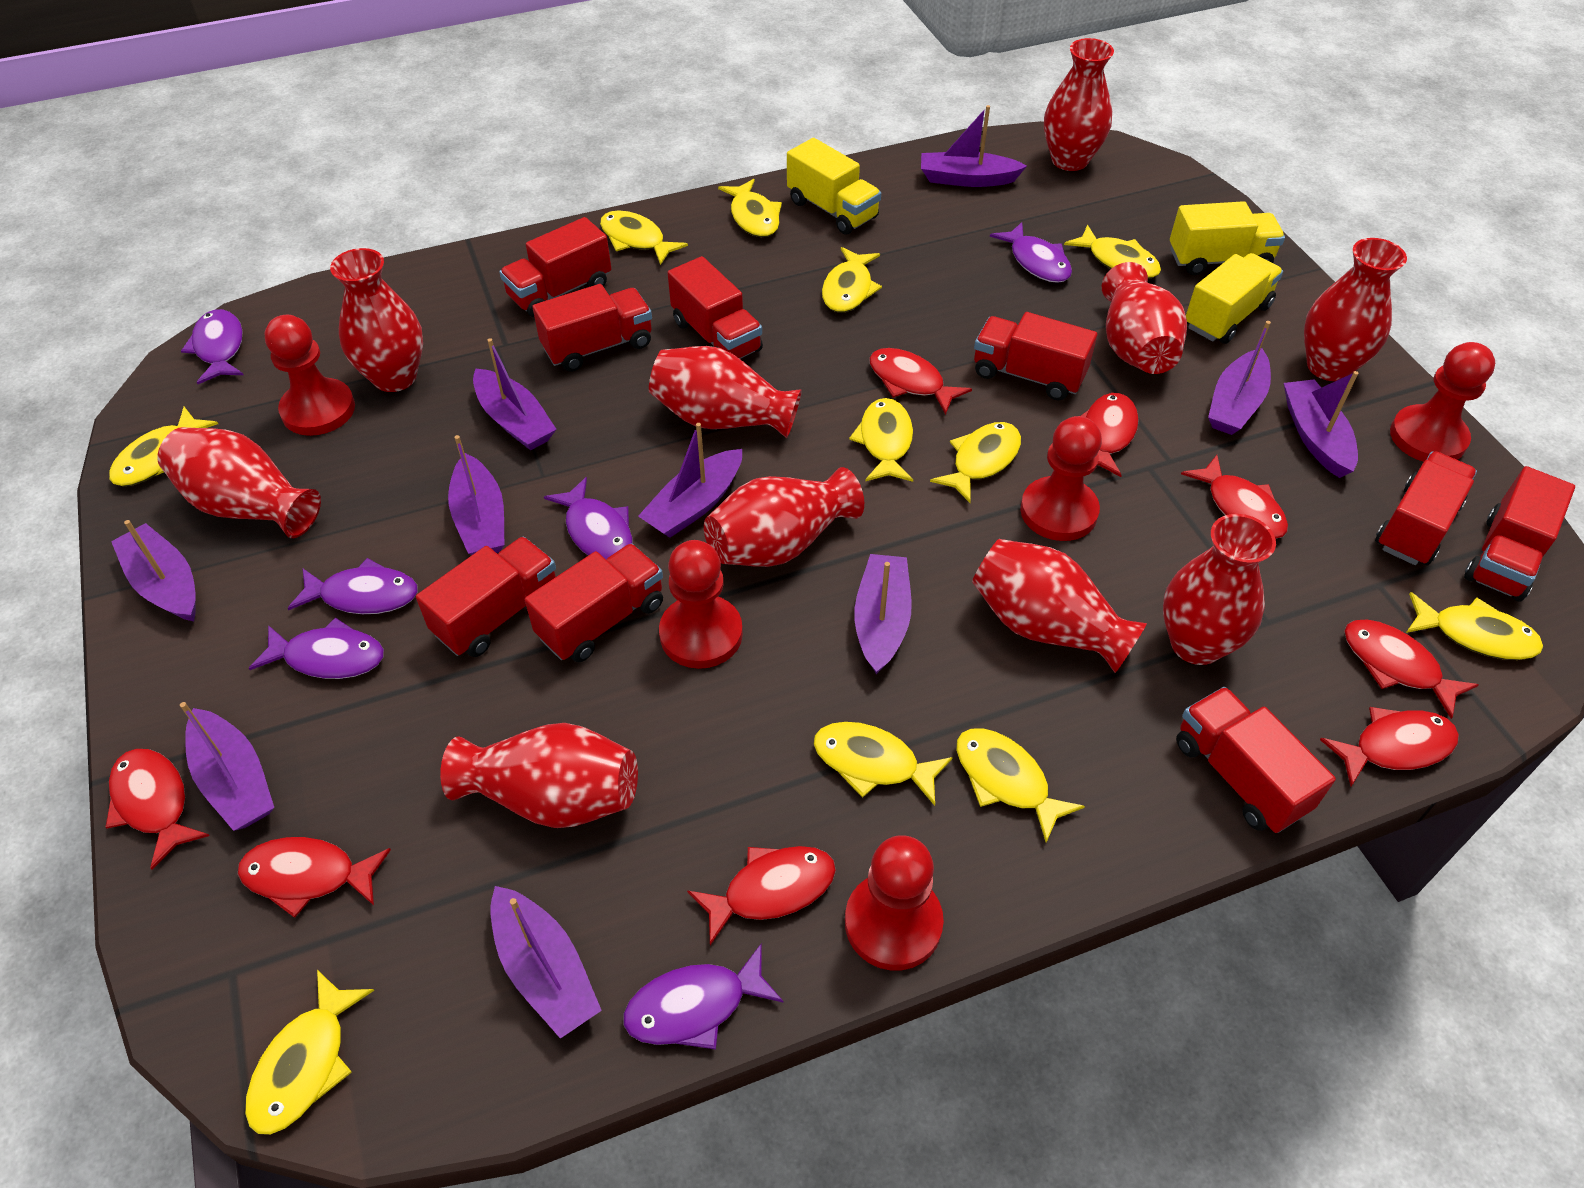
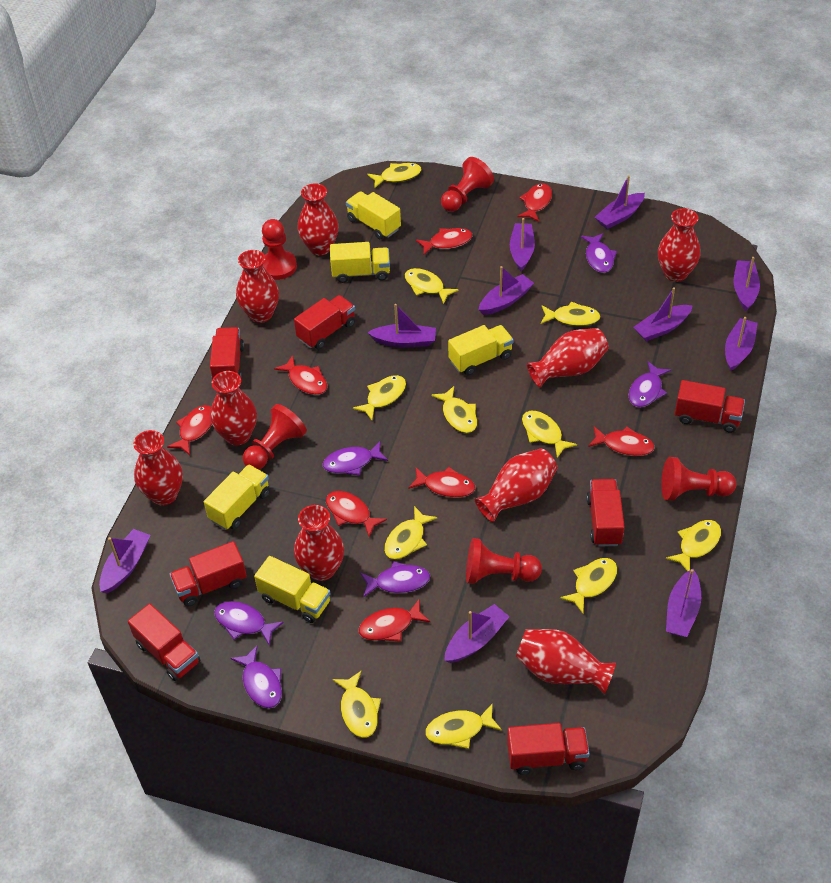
red truck: [416,537,556,657] [499,217,611,318] [525,544,663,662] [533,284,652,372] [668,256,763,359] [974,312,1097,401] [1176,687,1336,833] [1375,451,1477,565] [1464,466,1575,602] = 9 -> [128,603,200,681] [170,541,247,606] [210,327,244,379] [294,295,355,349] [507,723,590,775] [586,479,625,547] [675,380,745,433] = 7
red vase: [157,427,321,538] [330,248,423,392] [440,723,638,828] [649,346,802,438] [704,467,864,567] [972,539,1147,673] [1044,38,1114,171] [1102,262,1187,374] [1163,514,1276,665] [1304,238,1407,381] = 10 -> [133,430,183,505] [210,371,257,445] [236,250,279,323] [294,505,344,581] [298,183,339,255] [475,448,558,522] [516,629,616,694] [527,328,609,387] [658,208,700,282] = 9
yellow truck: [787,138,881,234] [1170,201,1285,275] [1186,253,1283,344] = 3 -> [204,465,270,530] [254,556,331,623] [330,242,390,283] [346,191,401,239] [448,325,514,375] = 5

